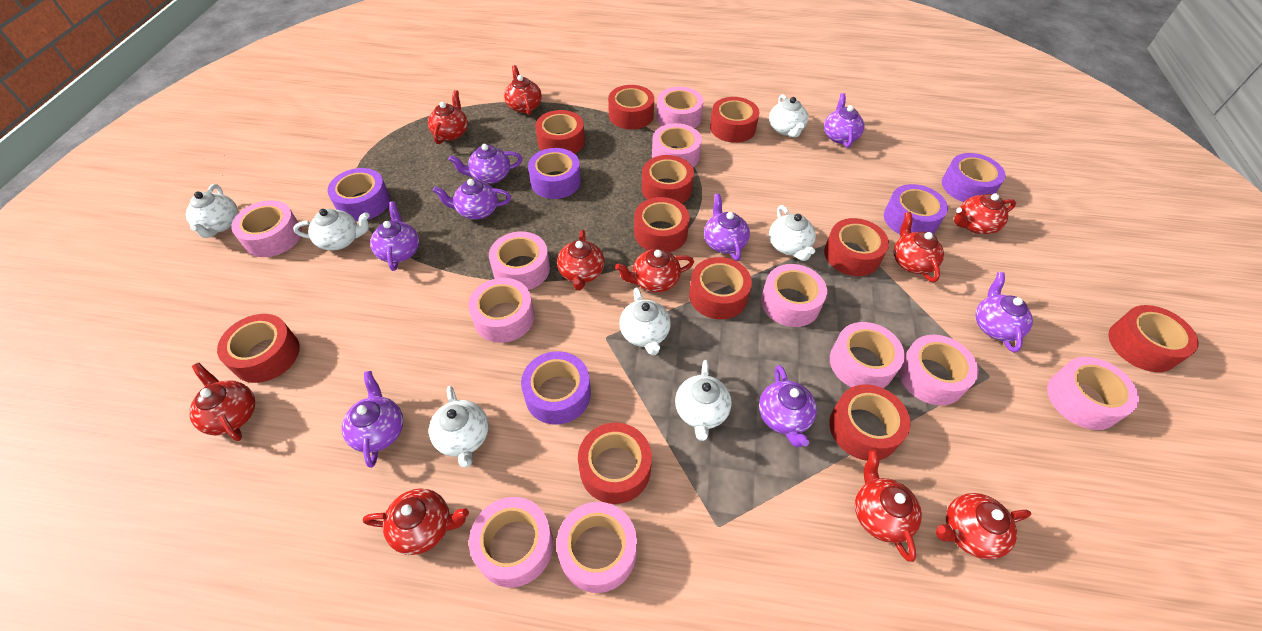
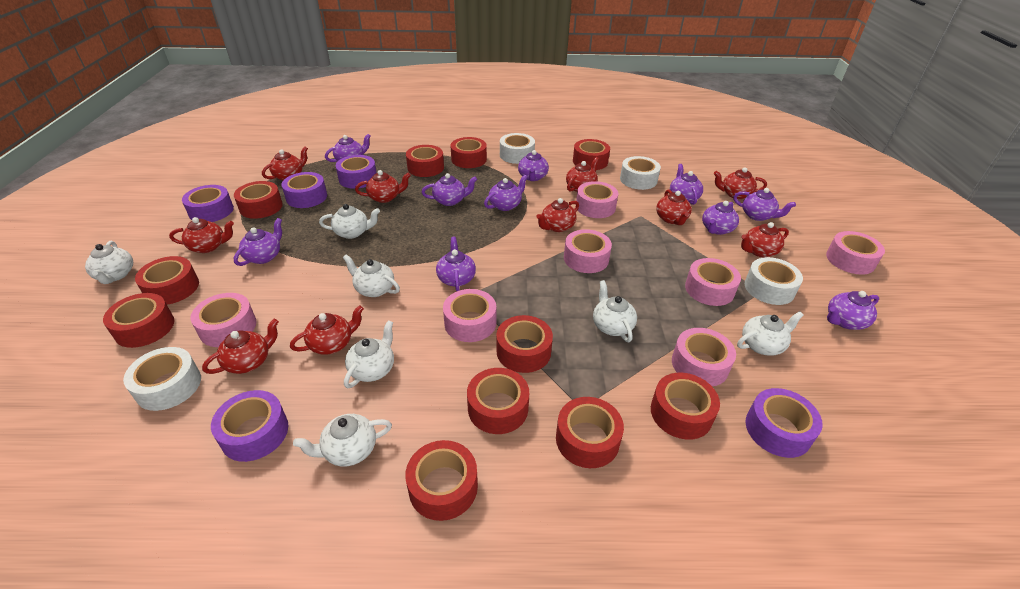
pink tape: [231,200,302,257] [468,278,534,343] [469,497,553,588] [489,231,550,290] [556,502,637,593] [652,123,702,167] [657,87,703,128] [761,264,827,327] [830,322,905,388] [898,335,979,405] [1047,357,1139,430] = 11 -> [191,293,256,347] [443,289,496,342] [564,229,612,273] [576,181,618,218] [672,328,736,386] [685,258,741,306] [826,231,885,275] = 7
purple teapot: [342,371,403,468] [370,201,419,271] [433,179,511,220] [449,144,523,184] [704,194,750,261] [759,365,817,447] [824,93,864,148] [975,272,1033,353] = 8 -> [234,218,282,266] [325,134,371,162] [422,173,477,206] [436,237,476,291] [484,175,527,211] [518,150,549,181] [670,164,703,205] [702,201,739,235] [733,188,796,221] [827,291,879,330] = 10
white tape: none = 0 -> [123,347,201,411] [500,133,535,164] [620,156,661,190] [745,257,803,305] = 4

